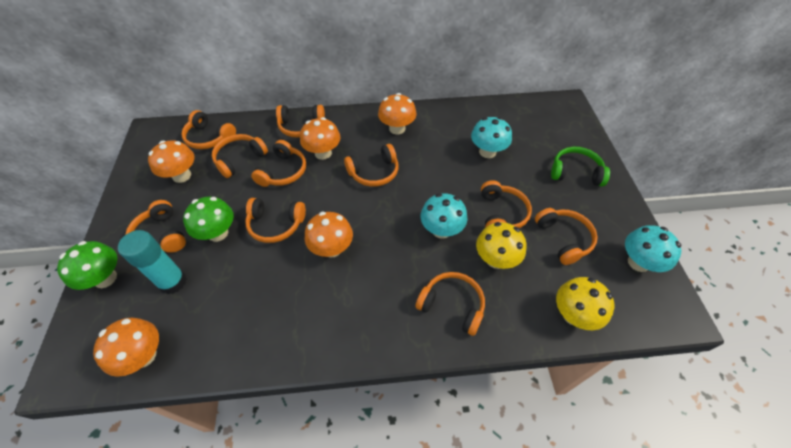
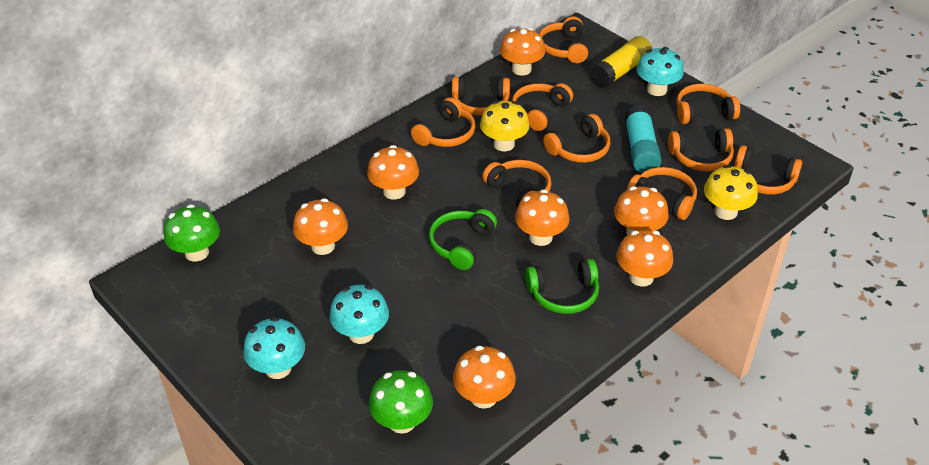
green headphones: [551,147,610,186] = 1 -> [429,209,497,270] [525,259,599,314] = 2
orange mushroom: [93,318,159,377] [148,140,195,183] [300,117,340,160] [305,212,353,258] [378,93,416,135] = 5 -> [293,198,348,255] [367,145,419,200] [453,346,516,409] [500,28,545,76] [515,189,570,246] [614,186,669,235] [616,230,673,286] = 7
yellow glue stick: none = 0 -> [590,36,652,88] = 1

